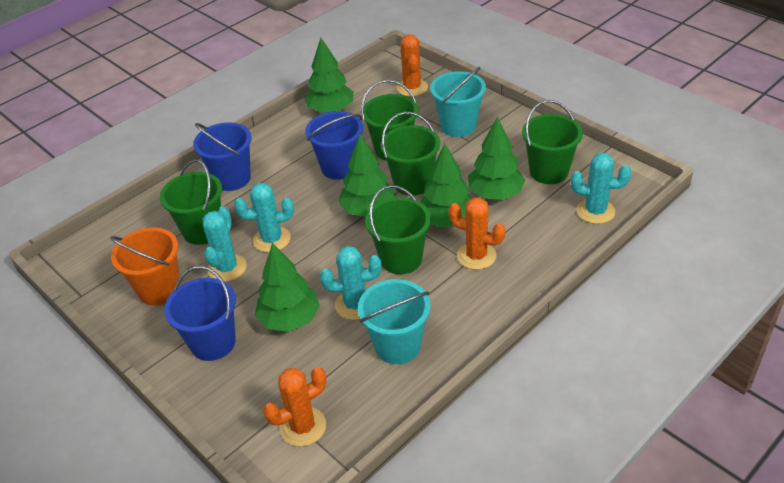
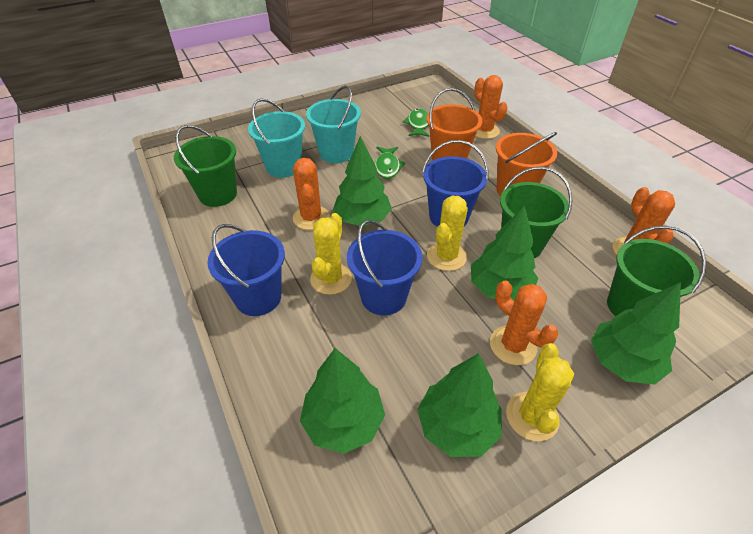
green bucket: [160,159,222,245] [361,80,418,161] [365,185,431,274] [381,112,440,196] [522,100,583,184] = 5 -> [174,125,237,207] [500,167,573,258] [607,226,706,317] = 3
green fish: none = 0 -> [375,147,406,179] [403,109,430,137] = 2
orange bucket: [111,227,181,305] = 1 -> [427,88,482,161] [496,132,557,196] = 2
orange cactus: [263,367,326,446] [397,34,428,97] [449,198,506,270] = 3 -> [293,158,330,230] [474,75,508,139] [490,281,558,365] [613,187,675,255] = 4
turquoise cactus: [203,206,247,282] [234,183,294,253] [320,246,381,320] [571,153,631,224] = 4 -> none = 0
yellow cactus: none = 0 -> [310,213,352,295] [427,195,468,271] [506,343,574,441] = 3

